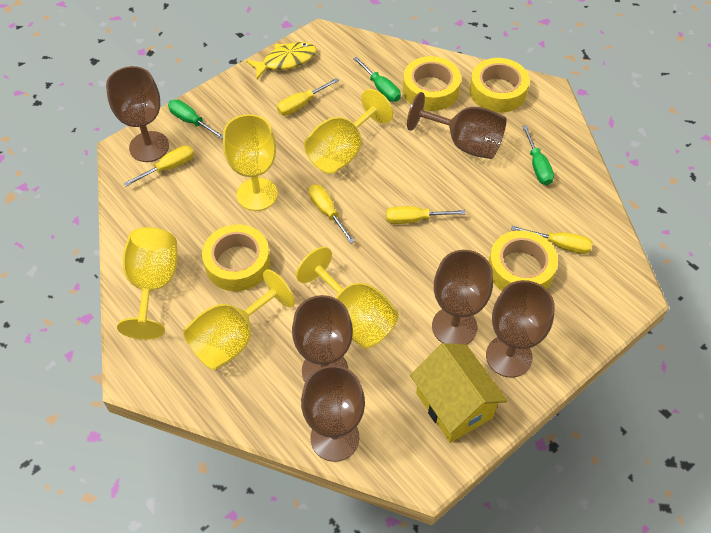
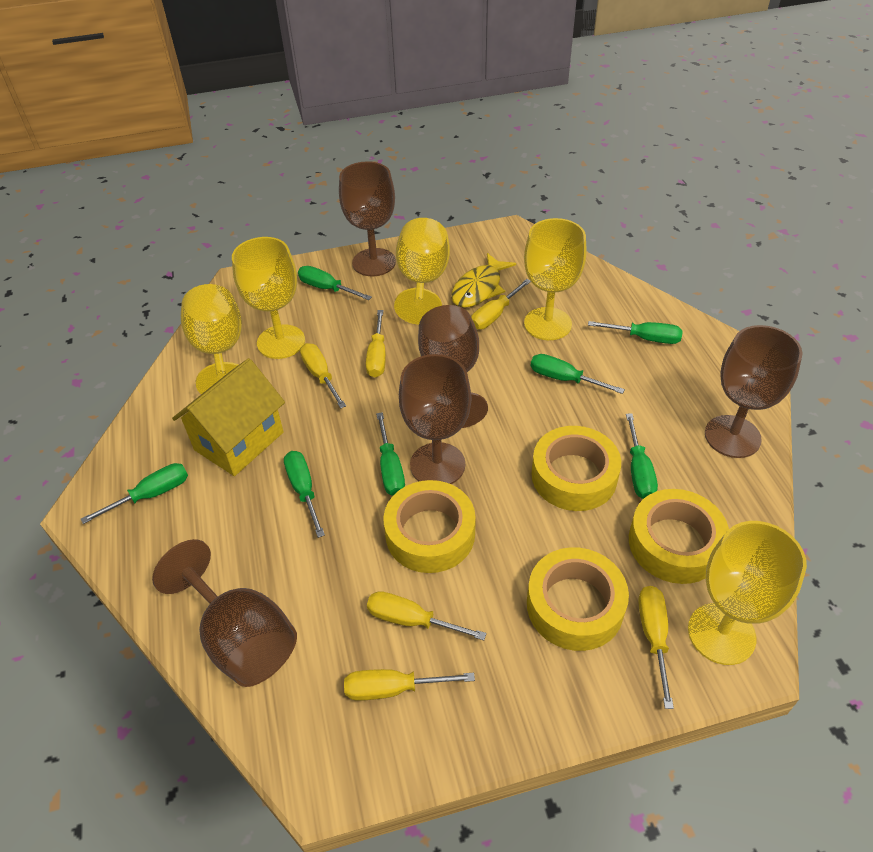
brown goblet: [106,66,169,162] [292,295,353,382] [301,365,365,462] [407,92,507,159] [432,250,493,345] [486,280,555,378] = 6 -> [152,539,297,687] [339,161,396,277] [399,354,471,484] [418,305,488,428] [705,325,802,458] = 5
green screwdriver: [168,99,223,139] [353,57,401,102] [522,125,554,185] = 3 -> [81,463,188,524] [284,451,325,538] [298,266,372,300] [376,412,405,496] [531,354,625,394] [588,321,683,344] [626,414,658,499] = 7
yellow screwdriver: [124,145,194,187] [277,78,339,115] [309,184,355,244] [386,206,465,224] [511,226,593,254] = 5 -> [300,343,346,408] [344,669,475,701] [366,310,386,377] [367,591,486,640] [471,279,531,330] [638,586,674,709] = 6

